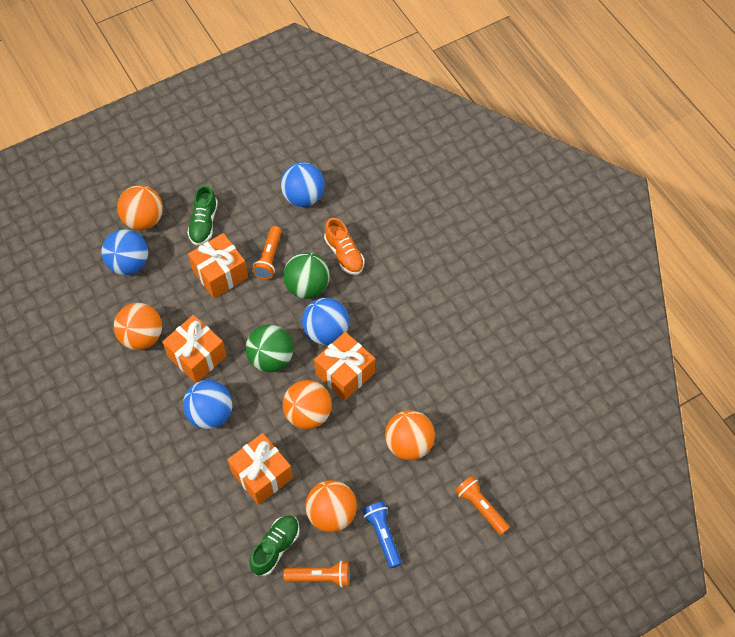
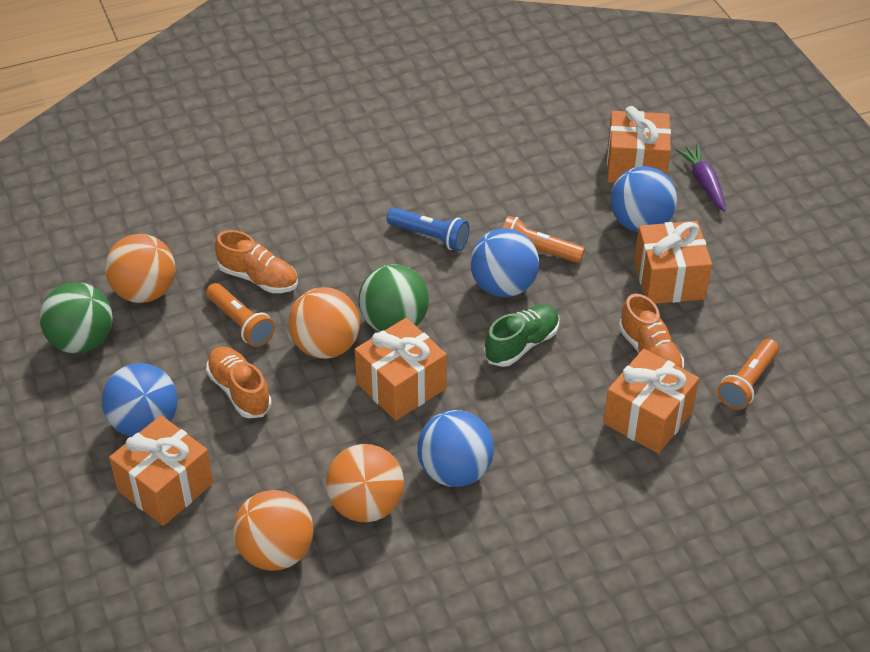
green shoe: [187,185,218,246] [249,515,300,576] = 2 -> [484,304,559,367] = 1
orange ball: [114,303,162,350] [117,185,163,230] [283,380,332,429] [305,480,357,532] [385,410,435,460] = 5 -> [105,234,175,303] [233,490,314,571] [288,287,360,359] [326,444,404,522] = 4
orange gift: [162,315,227,383] [188,233,248,298] [227,433,293,505] [314,332,375,401] = 4 -> [109,415,213,526] [355,318,447,421] [604,349,699,454] [607,106,671,183] [634,221,712,304] = 5
orange shoe: [324,218,365,275] = 1 -> [206,347,272,418] [215,230,298,293] [619,294,684,369] = 3
purple carrot: none = 0 -> [675,144,726,211] = 1

